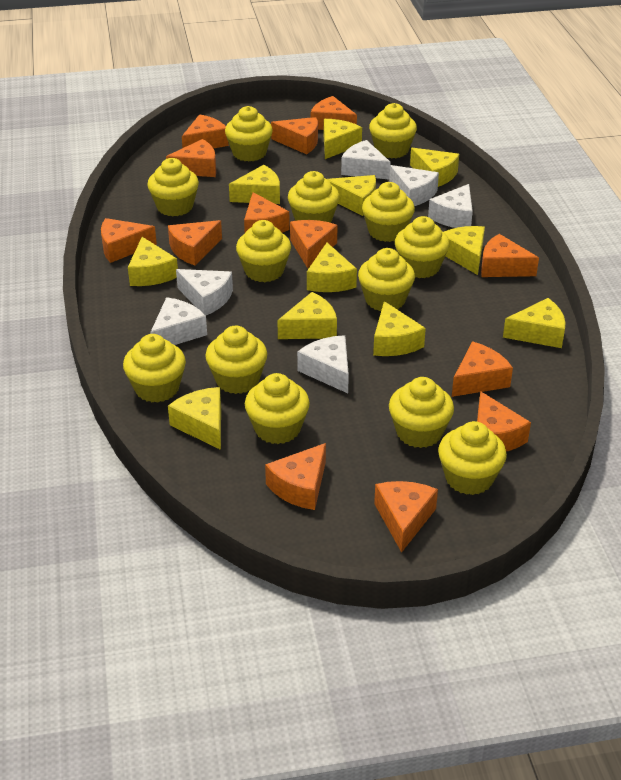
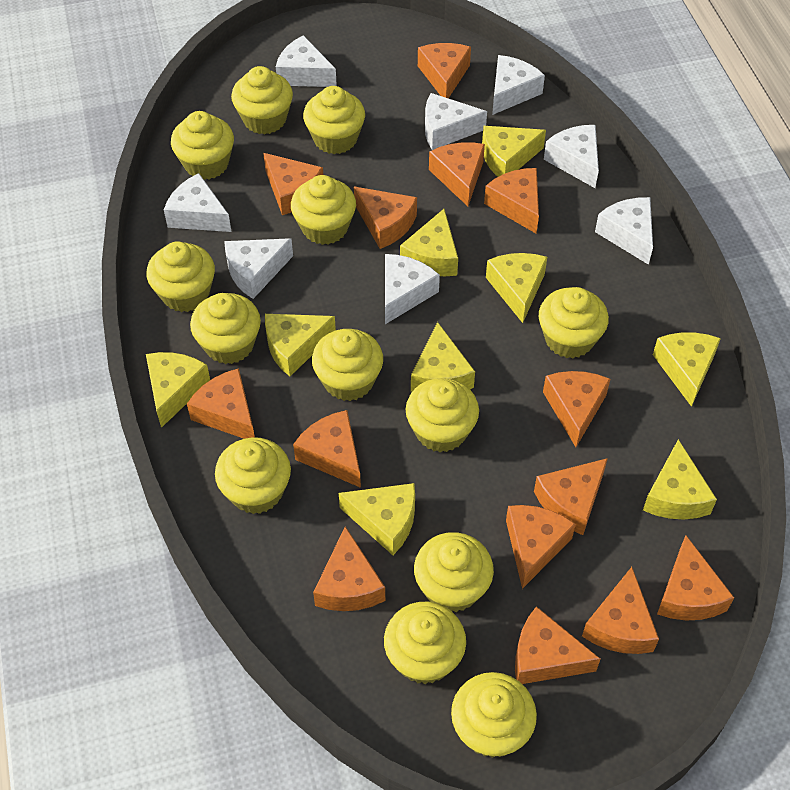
orange cheese: [101,218,157,263] [166,139,216,177] [168,220,222,265] [182,114,229,148] [244,192,290,233] [265,443,326,510] [271,117,318,154] [290,220,338,268] [311,96,357,130] [374,481,438,553] [452,341,513,397] [477,391,531,452] [481,234,539,277] = 13 -> [187,368,255,439] [263,153,323,215] [293,410,361,488] [313,526,385,611] [354,187,417,249] [418,43,471,99] [429,142,485,206] [484,168,539,234] [506,505,576,589] [515,606,600,684] [534,458,608,535] [543,371,610,447] [582,567,659,654] [657,535,734,620] = 14
white cheese: [150,297,207,345] [176,269,233,316] [297,335,349,393] [341,140,391,179] [389,165,439,206] [428,184,473,228] = 6 -> [164,173,232,232] [224,238,293,299] [276,35,337,87] [385,254,440,324] [425,93,487,150] [492,55,545,115] [544,125,599,188] [595,197,653,265] = 8
yellow cheese: [128,237,178,286] [168,387,221,450] [229,165,280,204] [277,292,337,339] [307,243,357,292] [324,119,362,159] [327,175,376,216] [373,301,426,356] [410,148,459,187] [444,226,485,275] [503,298,566,348] = 11 -> [146,352,210,428] [265,314,336,376] [339,483,415,555] [400,209,458,276] [411,322,475,392] [482,126,546,177] [486,253,547,323] [643,439,717,519] [653,332,721,407] = 9

